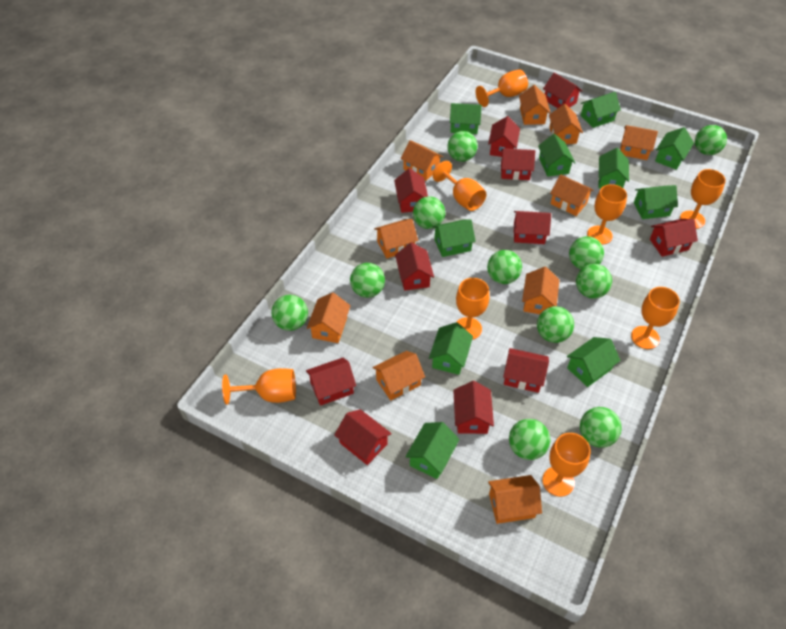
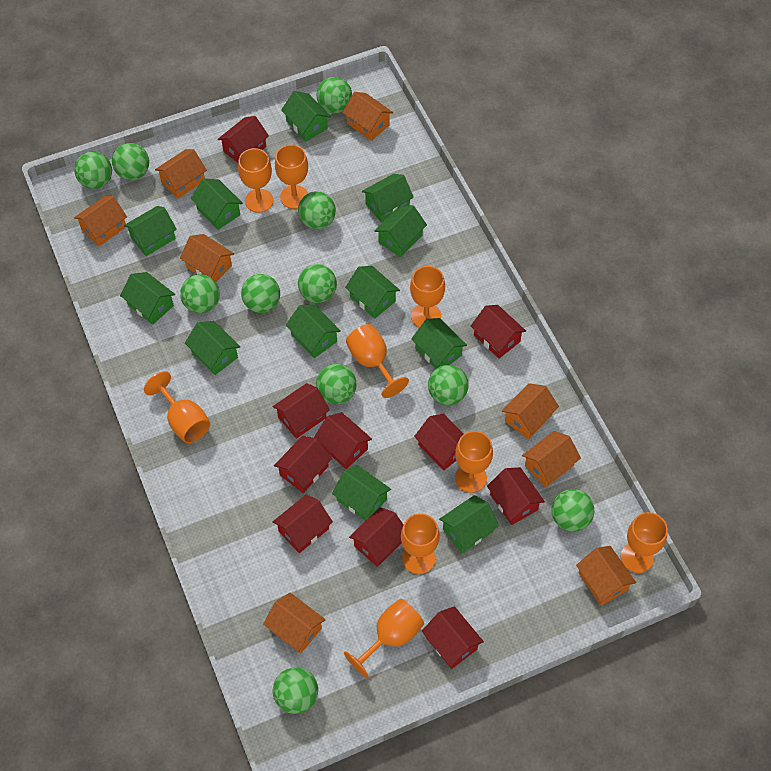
green house: [405,422,460,479] [429,322,473,375] [433,219,476,257] [450,103,482,134] [538,134,575,177] [567,337,621,387] [581,92,621,128] [598,148,629,189] [634,185,678,219] [655,127,694,170] = 10 -> [120,272,175,325] [124,206,177,256] [185,321,240,375] [191,178,243,230] [281,91,331,142] [286,304,341,358] [332,465,391,521] [345,266,400,319] [362,174,414,223] [374,205,427,257] [411,318,467,369] [439,495,499,553] = 12
orange goblet: [222,368,296,405] [433,161,487,211] [456,278,489,340] [476,69,528,107] [542,433,591,497] [587,184,627,245] [631,287,680,349] [680,169,726,229] = 8 -> [144,371,210,443] [238,148,274,213] [275,145,308,209] [344,599,424,678] [346,324,409,398] [401,513,440,574] [410,266,445,328] [455,431,493,493] [621,512,668,573] = 9
orange house: [307,292,350,343] [372,351,425,400] [374,219,418,259] [401,140,443,181] [488,475,542,524] [519,85,551,125] [522,267,560,314] [549,104,583,144] [550,174,594,216] [620,125,658,160] = 10 -> [74,196,127,246] [155,149,207,199] [180,234,234,282] [263,593,326,654] [343,92,393,141] [502,383,559,439] [522,431,581,488] [576,546,636,606] = 8
red house: [306,358,356,406] [334,409,392,465] [394,168,428,213] [395,243,434,291] [453,381,494,434] [488,116,520,157] [501,148,535,180] [503,348,549,393] [514,211,551,244] [543,73,582,108] [650,219,698,257] = 11 -> [218,116,269,163] [273,383,330,439] [273,494,333,553] [274,436,332,493] [314,412,372,469] [349,507,404,567] [414,413,464,470] [422,606,484,669] [471,305,526,359] [487,467,545,525] = 10

